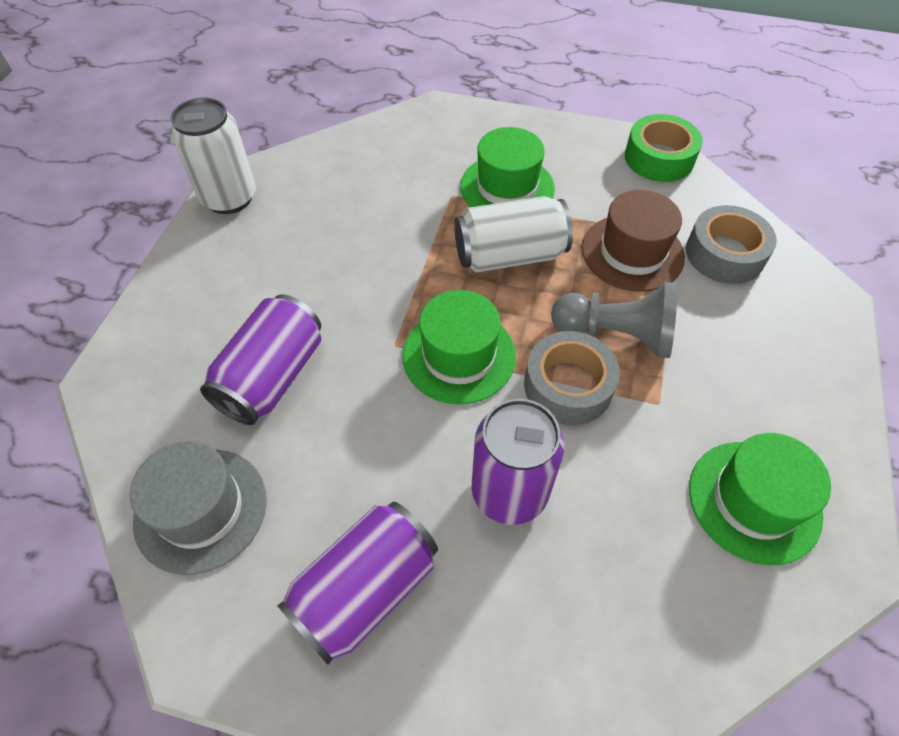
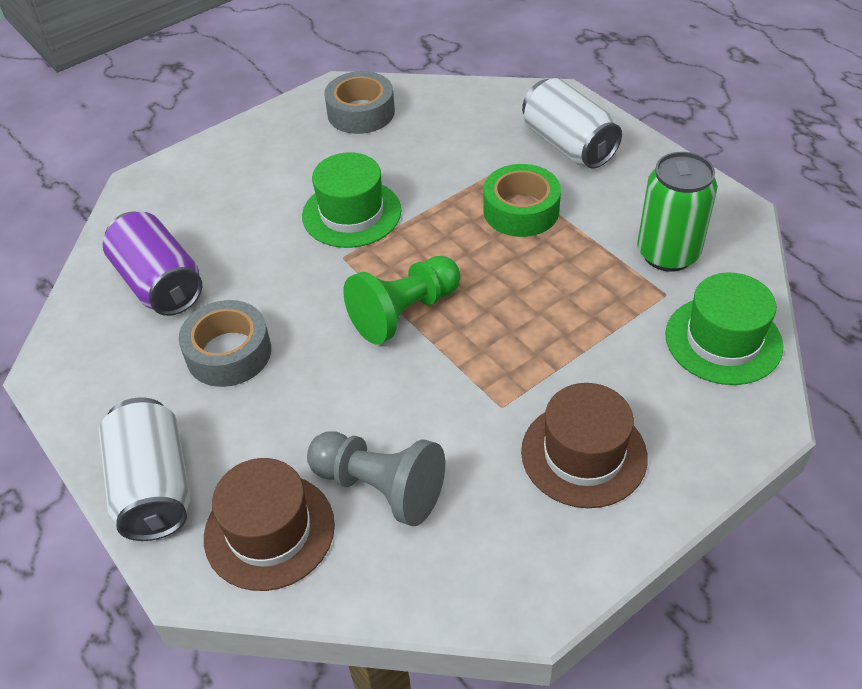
brown hat: [582,190,685,292] = 1 -> [204,458,335,591] [521,383,648,508] = 2
green can: none = 0 -> [637,152,717,272] = 1
green hat: [402,290,516,404] [460,127,555,207] [689,433,831,565] = 3 -> [302,152,401,248] [665,273,783,385] = 2
green pawn: none = 0 -> [343,256,461,344] = 1
grey hat: [130,441,267,575] = 1 -> none = 0
purple can: [200,294,321,425] [277,502,438,665] [471,399,564,525] = 3 -> [102,211,202,316] = 1

